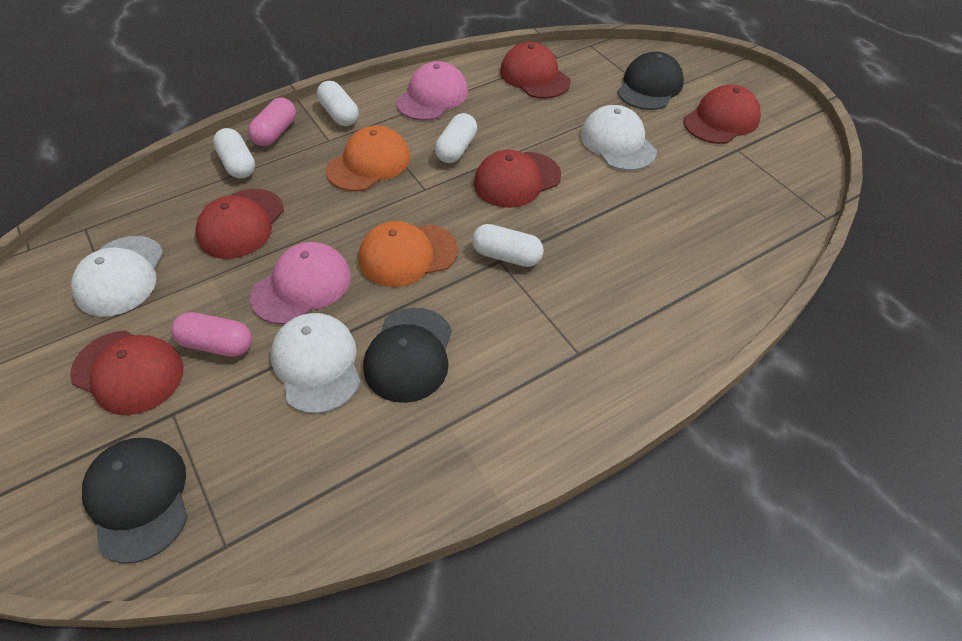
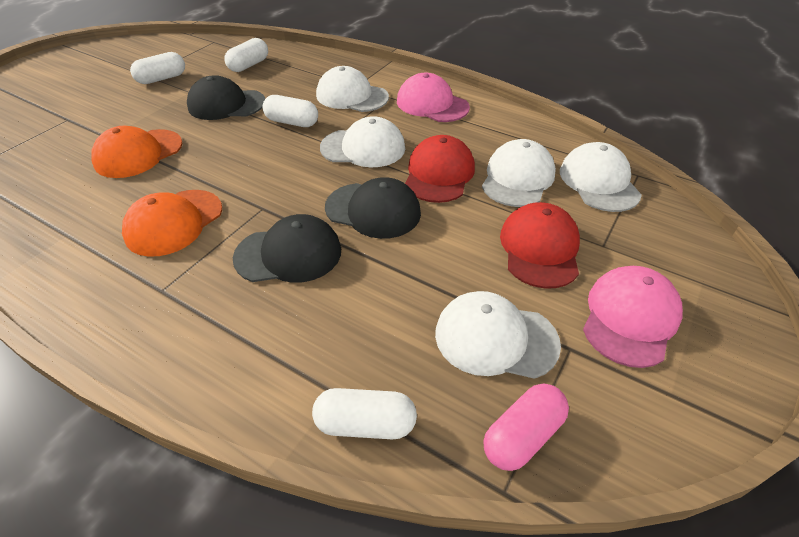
pink capsule: [171,312,252,357] [248,97,296,146] = 2 -> [484,384,569,471] = 1
red cap: [70,330,184,415] [196,189,284,259] [474,150,561,208] [500,42,571,99] [684,85,761,144] = 5 -> [405,135,475,203] [500,202,580,288] = 2
white cap: [71,236,163,317] [271,313,361,414] [580,105,657,171] = 3 -> [316,66,389,112] [320,116,405,167] [435,291,561,379] [482,139,556,207] [560,142,642,212] = 5

